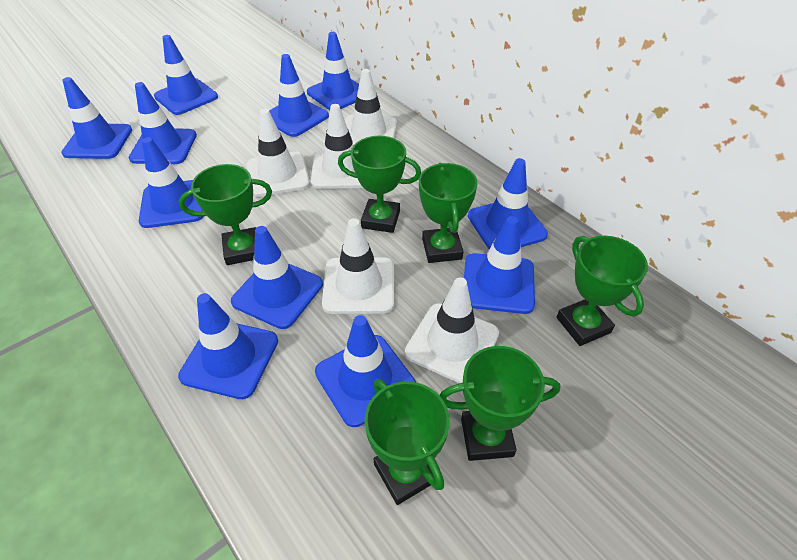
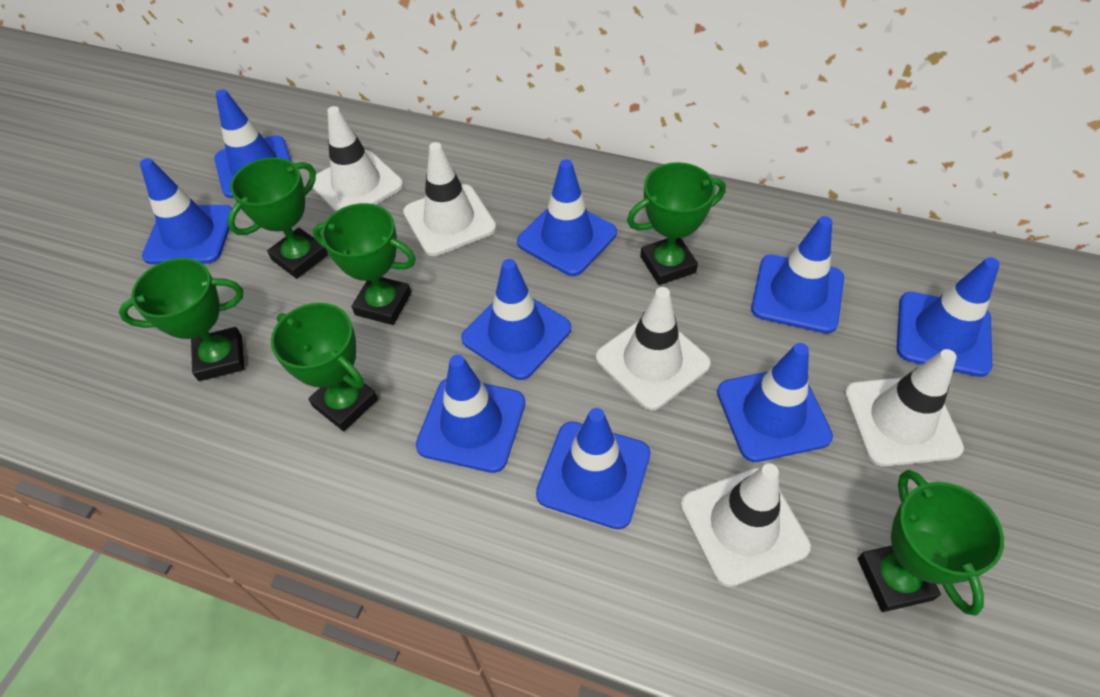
blue traffic cone: [61,77,132,159] [129,82,197,164] [139,137,204,228] [154,35,218,115] [178,293,278,399] [231,226,323,329] [269,54,329,137] [307,32,359,110] [315,315,416,427] [464,216,535,314] [468,158,548,249] = 11 -> [140,158,232,264] [214,89,292,198] [416,355,525,473] [461,259,571,380] [517,159,617,276] [536,408,651,529] [717,343,833,462] [751,216,844,333] [897,257,1000,377] = 9

